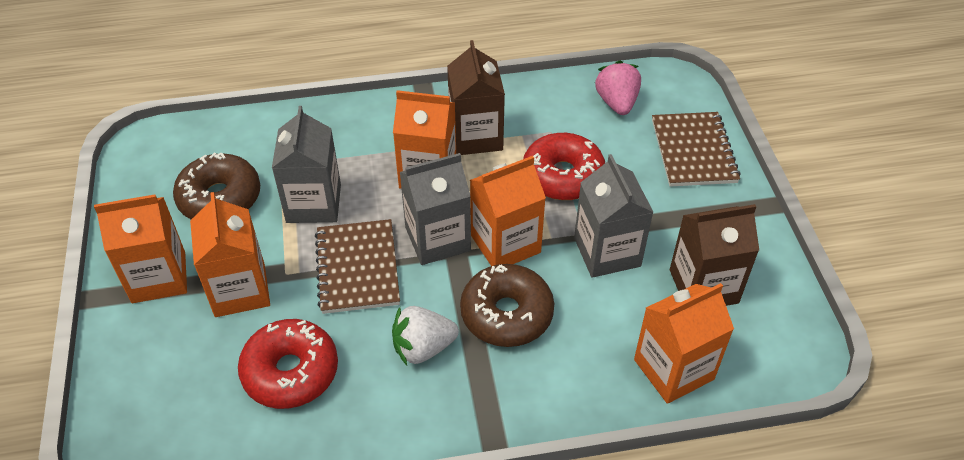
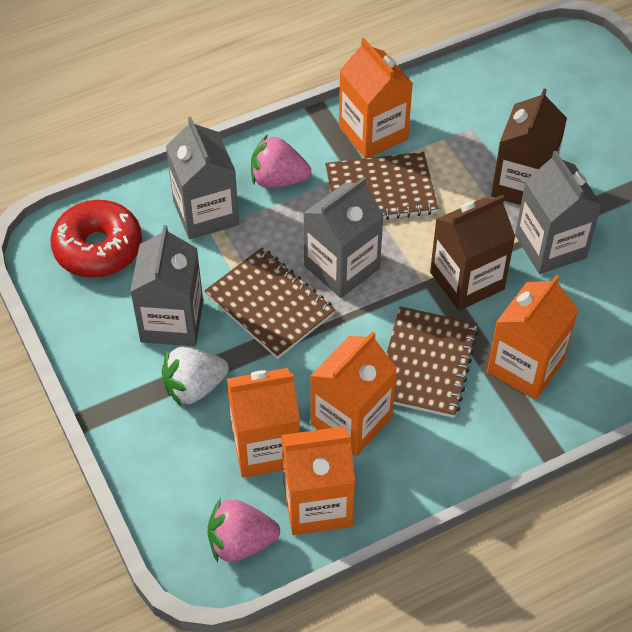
brown donut: [173,152,260,219] [460,264,554,347] = 2 -> none = 0
brown notebook: [315,219,400,314] [652,112,741,187] = 2 -> [204,247,335,359] [325,152,438,220] [386,307,479,418] = 3
grey carton: [272,106,341,223] [400,153,471,265] [574,154,653,278] = 3 -> [130,225,203,346] [166,117,239,240] [303,177,384,298] [515,151,602,274] = 4
pink strawberry: [595,60,641,115] = 1 -> [207,498,280,562] [251,134,311,188] = 2
red donut: [238,319,338,409] [523,133,605,200] = 2 -> [50,200,142,278] = 1

